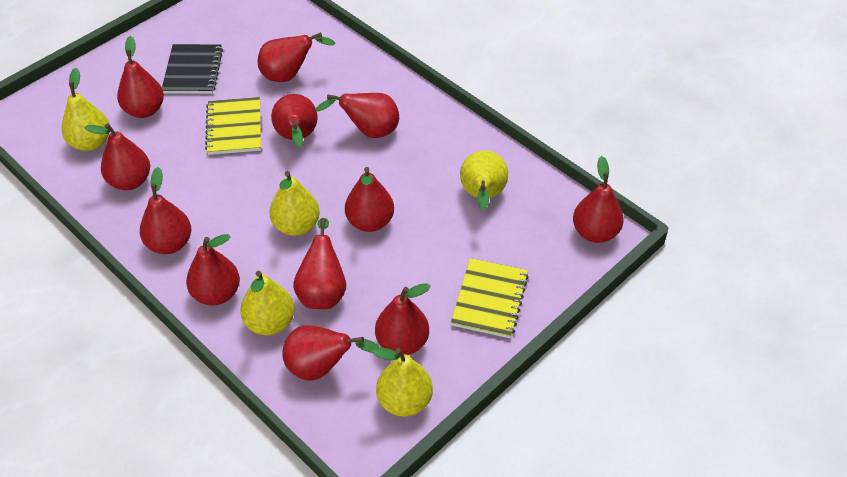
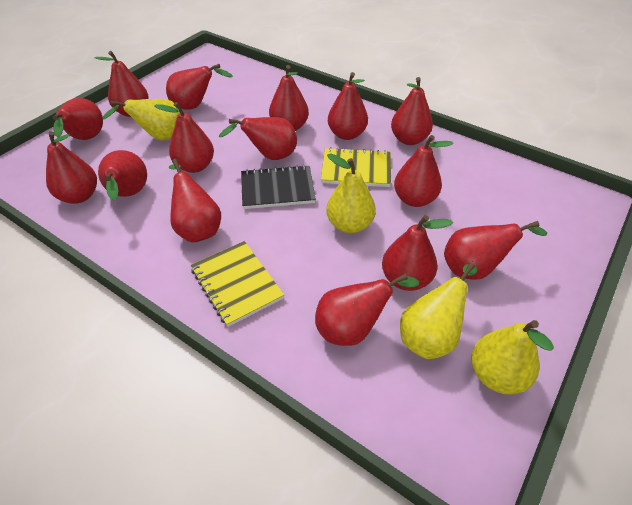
red pear: [84,123,150,190] [117,36,164,118] [140,167,191,254] [186,234,240,306] [258,32,335,82] [271,94,317,147] [282,325,380,381] [293,218,346,309] [315,93,399,138] [345,167,394,232] [375,283,431,355] [573,156,624,243] = 12 -> [46,131,97,204] [52,98,103,140] [95,51,149,117] [98,150,147,201] [155,102,214,173] [166,64,233,110] [169,159,221,242] [219,117,297,160] [269,65,309,131] [315,273,419,346] [328,72,368,140] [382,215,453,291] [391,77,433,145] [394,135,453,207] [444,221,547,280] = 15
yellow pear: [62,68,110,151] [240,271,295,335] [270,171,320,236] [372,347,433,417] [460,150,508,211] = 5 -> [102,99,180,140] [326,153,376,233] [400,263,477,359] [471,320,554,395] = 4

